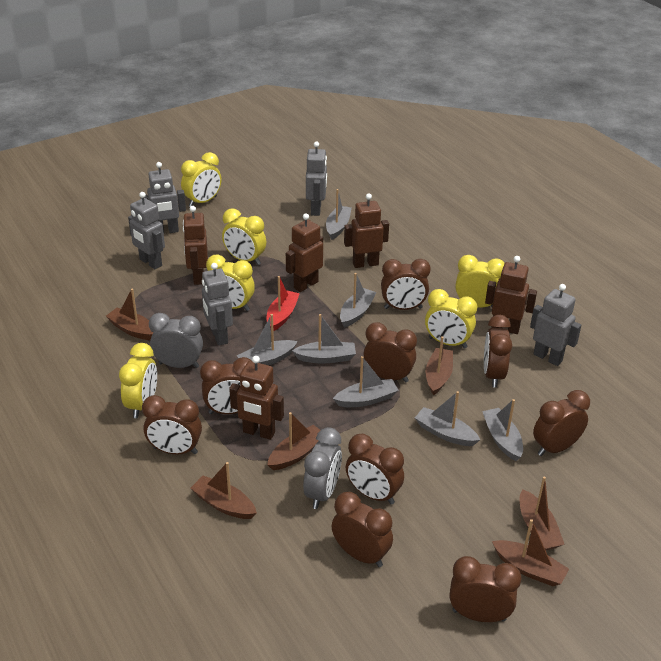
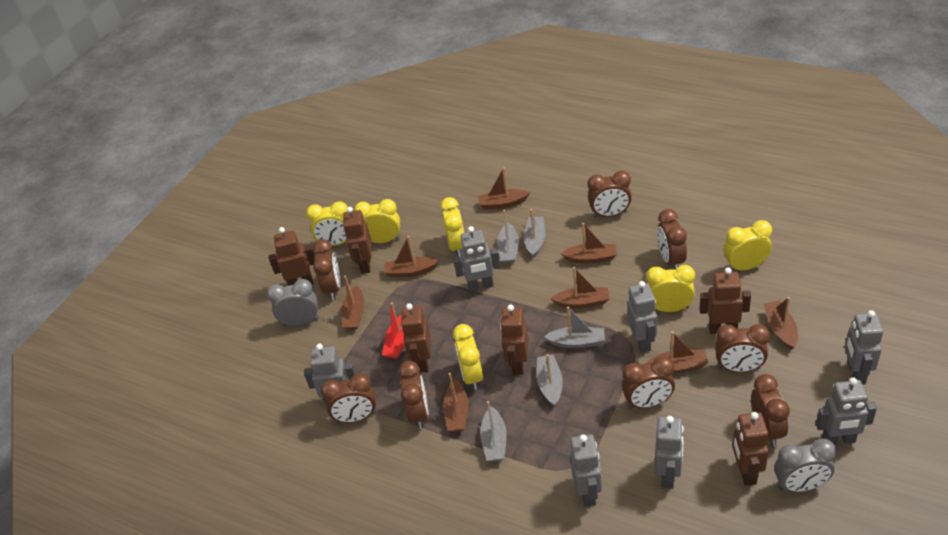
brown boat: [106,289,153,340] [191,462,257,519] [267,412,320,470] [425,336,453,396] [492,519,569,586] [520,476,564,550] = 6 -> [341,275,364,330] [385,236,438,277] [443,373,469,432] [478,167,530,210] [551,267,609,308] [560,223,617,264] [645,331,709,374] [764,297,798,350] = 8
brown clock: [142,395,202,454] [200,357,252,414] [332,492,393,567] [346,434,404,505] [364,322,417,383] [381,259,431,310] [450,556,521,622] [484,315,512,388] [533,390,590,456] = 9 -> [313,239,341,300] [320,373,376,423] [399,361,429,429] [588,171,632,218] [622,356,675,408] [657,209,687,270] [715,324,770,372] [751,374,790,447] = 8
brown robot: [183,206,208,285] [229,356,284,440] [286,213,323,292] [344,193,389,268] [485,256,537,334] = 5 -> [269,227,315,286] [343,207,371,274] [401,303,431,373] [500,305,528,375] [699,267,751,334] [732,412,769,486] = 6
grey boat: [237,314,298,365] [292,314,356,363] [326,189,352,240] [333,356,399,407] [340,273,377,328] [415,391,480,446] [482,399,523,461] = 7 -> [480,401,507,461] [497,210,519,264] [523,209,546,257] [537,354,563,407] [544,307,605,348] = 5
grey robot: [128,192,165,269] [141,162,186,233] [202,263,233,346] [306,142,327,216] [530,284,581,366] = 5 -> [304,344,356,406] [453,226,500,292] [570,434,602,507] [627,281,657,353] [655,416,684,489] [816,378,877,445] [845,310,883,384] = 7

